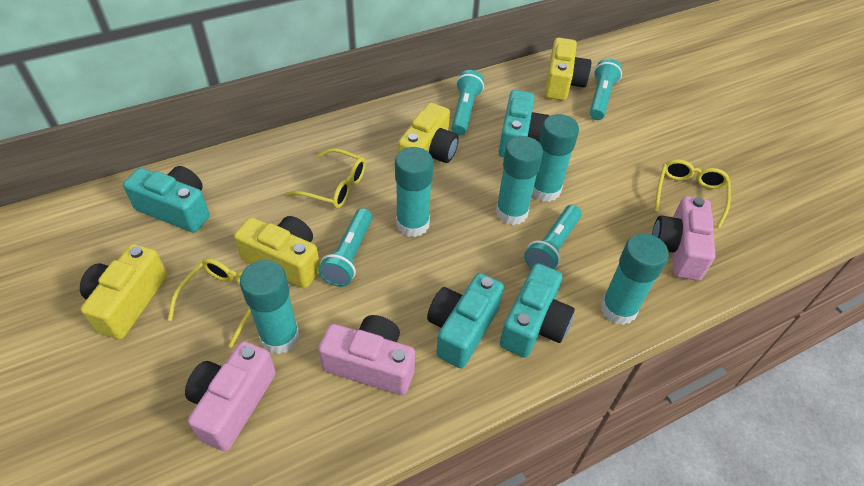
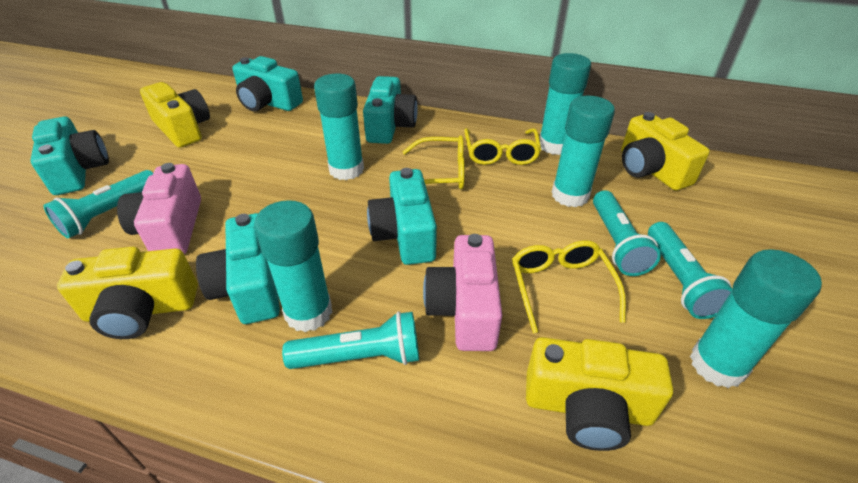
pink camera: [185,341,276,451] [318,315,415,395] [652,196,716,281] = 3 -> [117,163,201,255] [423,234,502,351] = 2
turquoise camera: [123,166,210,232] [427,273,504,368] [499,90,549,158] [500,263,575,358] = 4 -> [30,117,109,195] [196,213,280,324] [232,56,303,111] [363,76,418,144] [367,168,437,265] = 5

